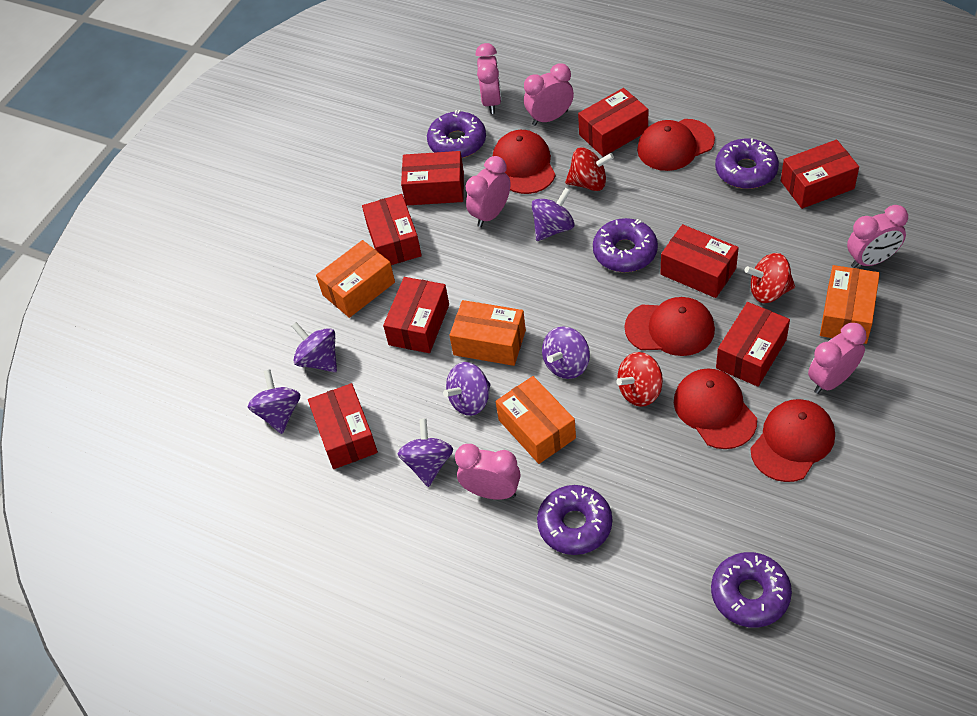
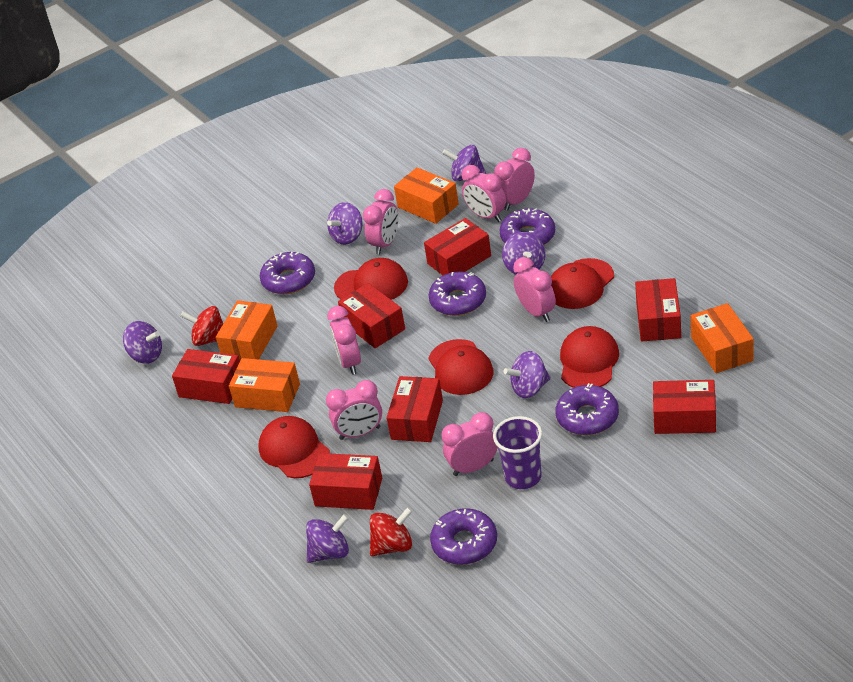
pink clock: [455,444,520,500] [466,156,511,227] [476,43,501,114] [524,64,574,126] [808,323,866,394] [847,205,908,268] = 6 -> [326,380,382,440] [327,306,361,375] [363,189,398,254] [441,412,498,476] [462,165,506,222] [494,148,535,211] [513,257,556,322] = 7
purple cup: none = 0 -> [493,416,542,489] = 1
red box: [308,383,378,469] [362,194,422,265] [383,277,449,353] [401,151,464,205] [578,88,648,157] [660,224,739,298] [716,302,790,387] [781,140,859,209] = 8 -> [172,349,240,404] [309,453,382,510] [338,283,405,348] [386,376,443,442] [424,218,491,275] [635,278,681,342] [653,380,716,434] = 7
red spinning top: [565,147,614,191] [616,352,663,407] [745,253,795,303] = 3 -> [180,306,223,346] [370,507,413,556] = 2

